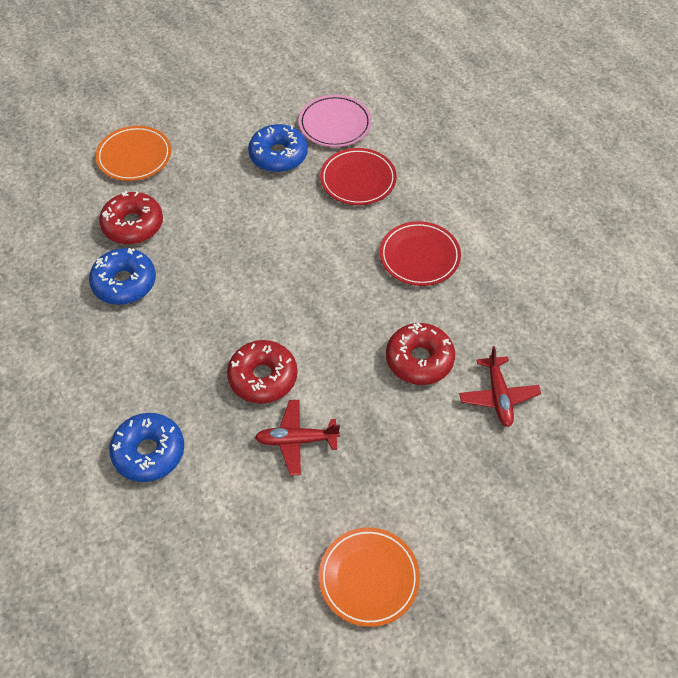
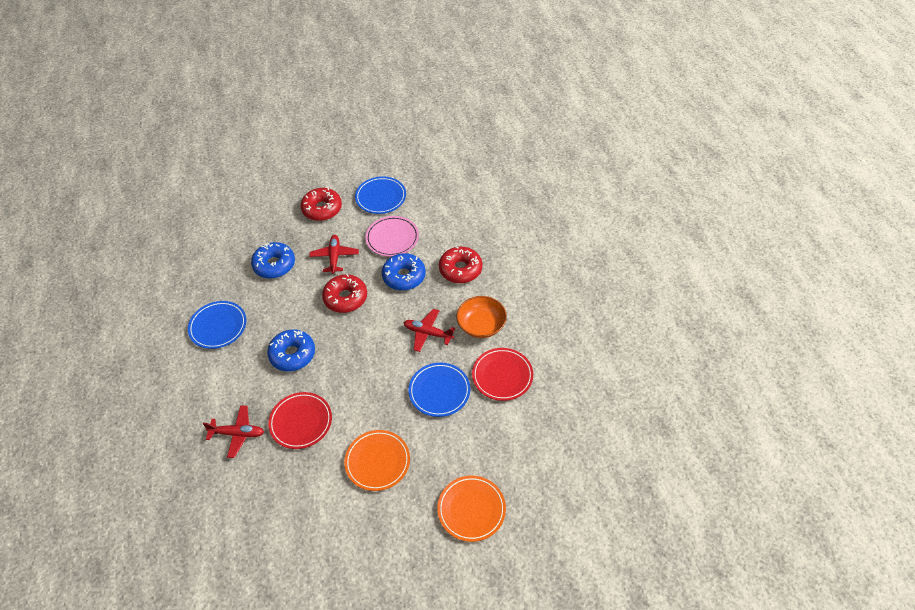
blue plate: none = 0 -> [188,301,246,349] [355,177,406,214] [409,362,470,417] = 3
orange bowl: none = 0 -> [456,296,507,338] = 1
red plane: [255,400,340,475] [459,346,541,427] = 2 -> [203,405,264,458] [309,235,359,274] [403,309,455,352] = 3

